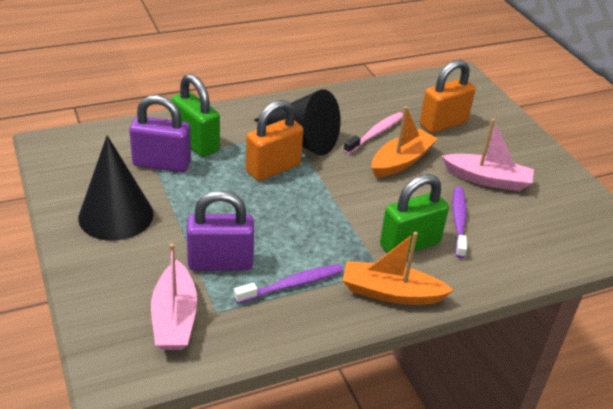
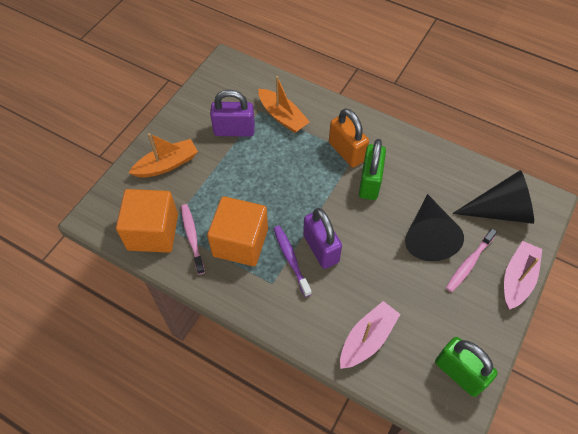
orange cube: none = 0 -> [116,189,178,253] [207,196,268,266] = 2
orange padlock: [246,100,304,181] [420,60,475,133] = 2 -> [329,108,369,168] = 1
pink toothbrush: [343,112,403,154] = 1 -> [181,204,205,275] [446,228,497,292] = 2
purple toothbrush: [234,264,343,304] [452,187,467,259] = 2 -> [274,226,312,297] = 1

